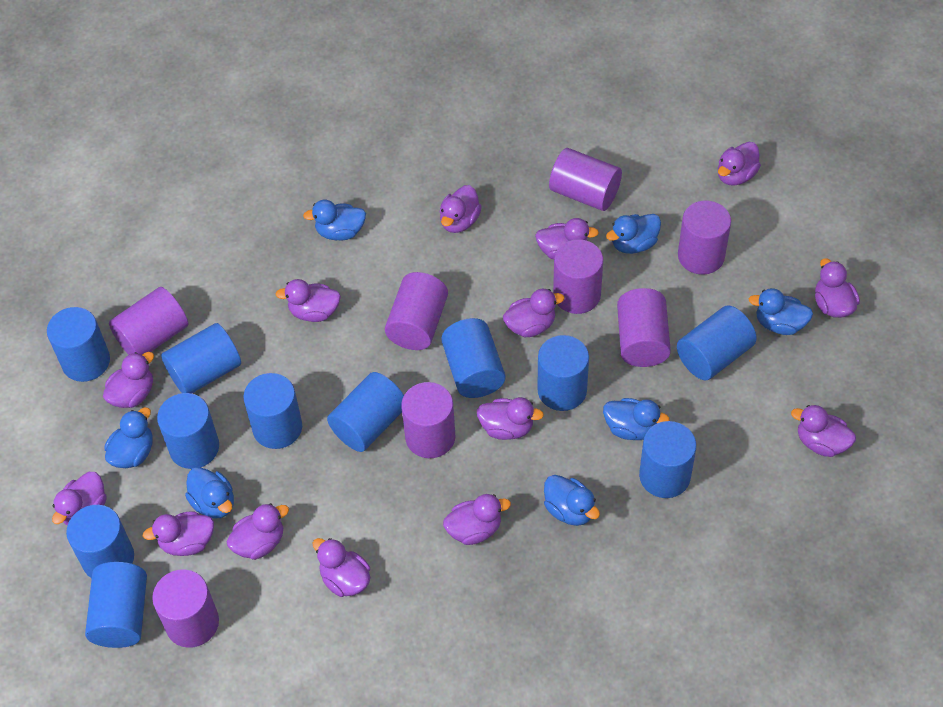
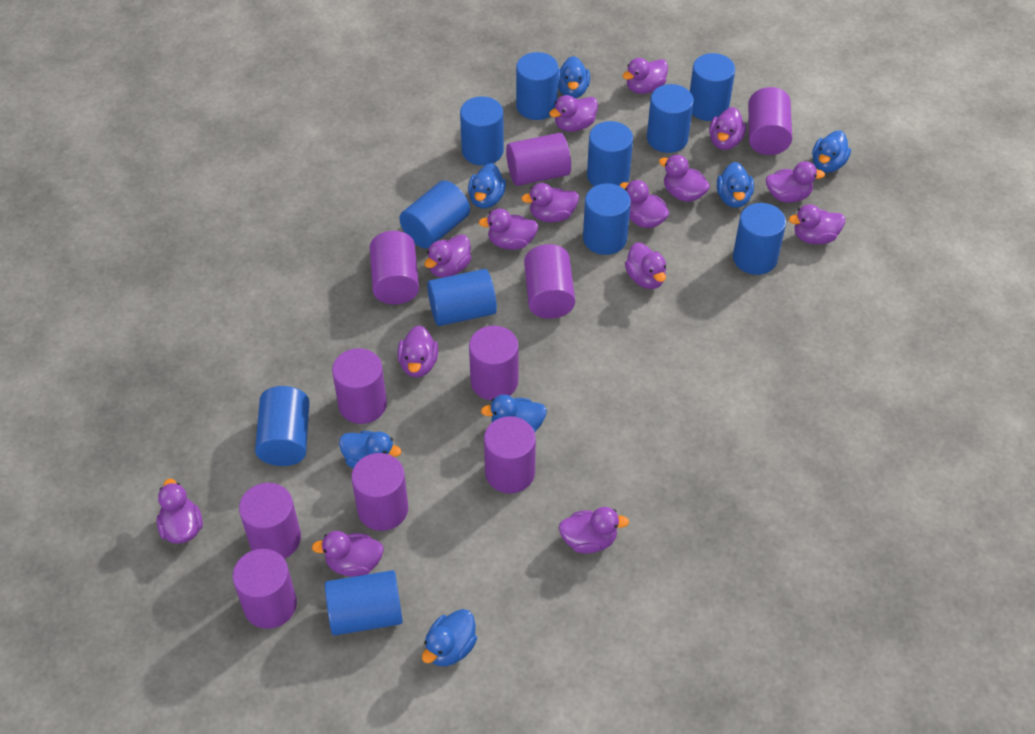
purple cylinder: [109,287,188,355] [152,569,219,648] [385,272,448,350] [401,382,456,458] [549,148,622,211] [553,239,603,314] [617,288,671,367] [678,201,731,275] = 8 -> [233,549,297,629] [239,483,301,559] [332,348,387,424] [351,453,408,531] [370,231,419,304] [469,326,518,400] [484,416,536,493] [506,133,571,186] [524,244,575,319] [748,87,792,155] = 10
purple duck: [52,472,107,526] [103,352,154,408] [143,511,214,556] [226,503,289,560] [276,279,341,322] [312,538,370,597] [440,185,482,233] [443,494,511,545] [477,397,544,440] [503,289,564,337] [535,218,599,260] [718,142,761,186] [791,405,856,457] [815,258,860,318] = 14 -> [157,479,203,544] [312,531,384,577] [397,326,438,377] [425,234,472,277] [478,209,538,250] [521,183,579,222] [549,95,598,132] [559,507,629,554] [619,180,670,228] [623,58,668,94] [625,242,666,289] [659,155,710,202] [709,107,746,150] [766,161,825,203] [789,204,845,244] = 15

